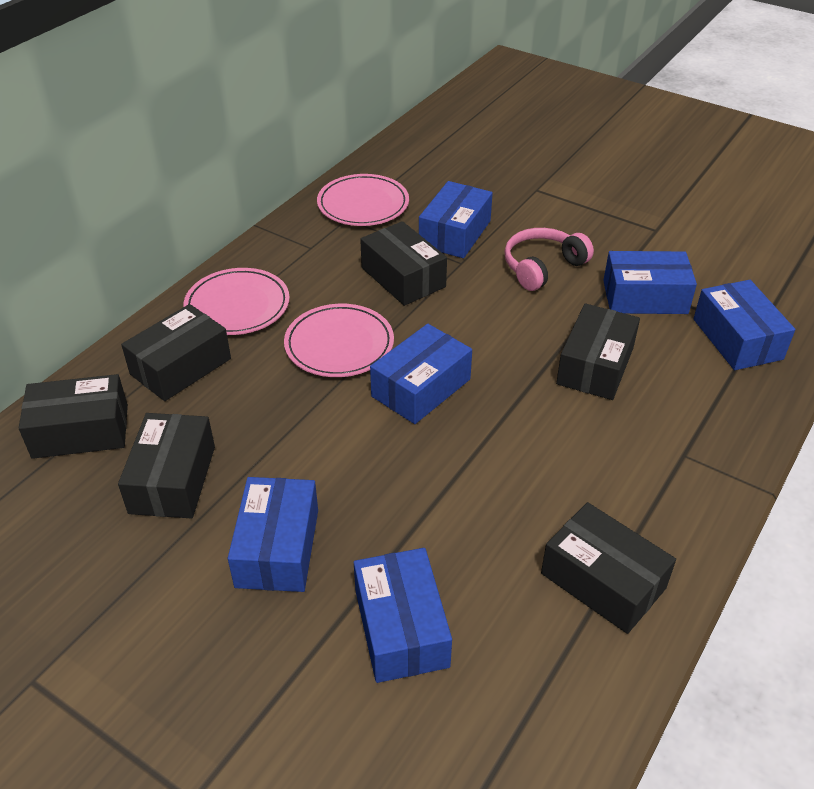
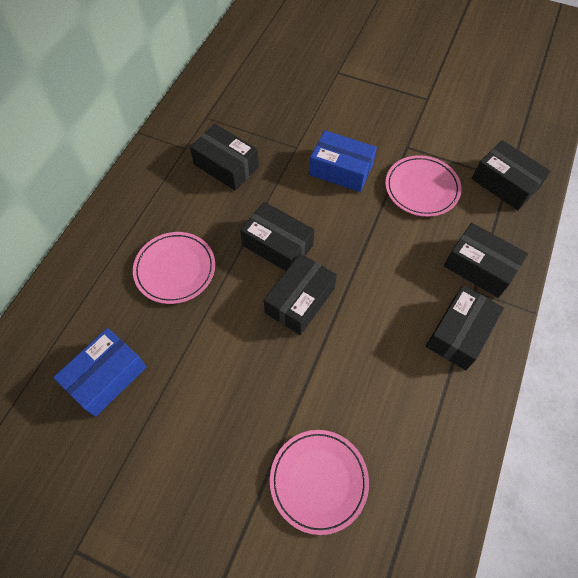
blue box: [228,477,318,592] [354,548,452,683] [370,324,472,424] [419,181,493,258] [603,251,697,314] [693,280,795,370] = 6 -> [53,328,147,417] [309,130,377,192] = 2
pink headphones: [504,228,594,291] = 1 -> none = 0

